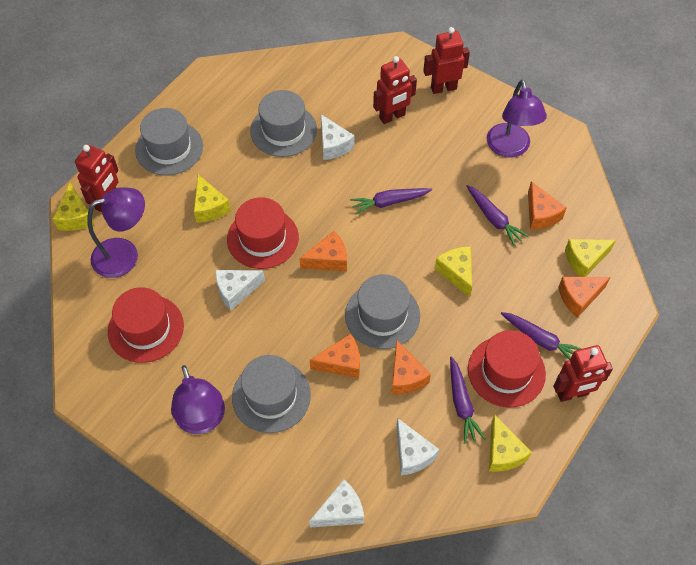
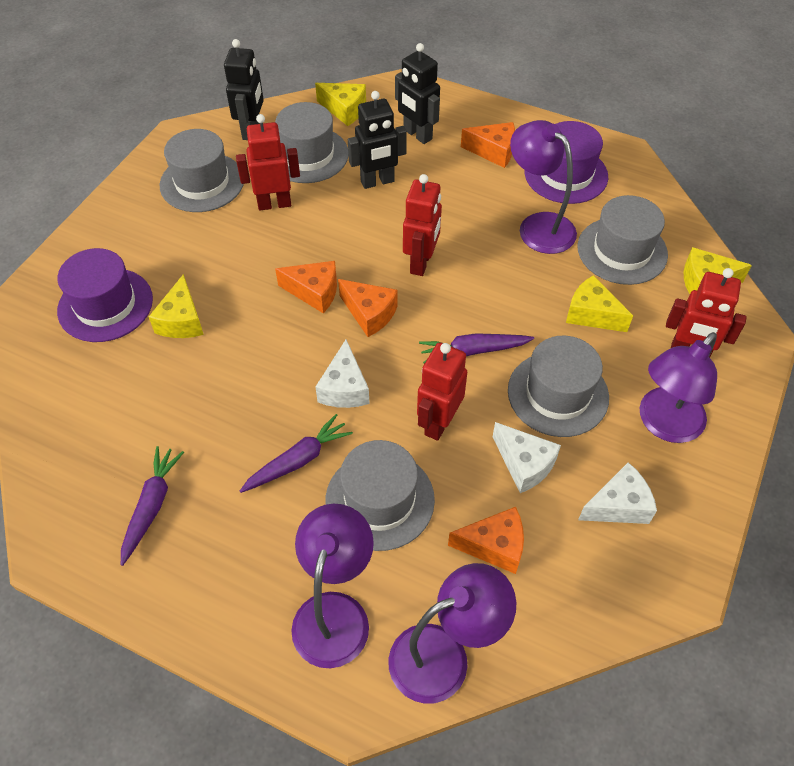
black robot: none = 0 -> [224,39,264,140] [348,91,407,189] [395,43,440,144] = 3
grey hat: [135,108,203,176] [232,355,311,433] [250,90,317,157] [345,274,420,349] = 4 -> [160,129,244,212] [275,102,348,183] [325,440,435,551] [508,336,609,437] [577,195,668,285] = 5
orange cheese: [300,231,347,271] [310,334,360,378] [391,340,431,394] [528,181,566,230] [559,277,610,318] = 5 -> [275,261,337,313] [338,279,397,337] [448,507,524,574] [461,122,515,168] = 4
purple carrot: [350,188,432,215] [450,356,485,444] [466,185,529,246] [501,312,582,360] = 4 -> [121,446,184,566] [240,414,353,493] [419,333,534,364] = 3
purple hat: none = 0 -> [57,248,153,342] [525,121,608,204] = 2
purple lamp: [87,187,145,278] [171,365,225,434] [487,80,547,157] = 3 -> [291,504,374,668] [388,563,516,704] [510,120,577,254] [639,332,717,443] = 4
red hat: [108,287,184,363] [227,197,299,269] [468,330,546,408] = 3 -> none = 0
white cheese: [216,270,265,311] [309,479,364,528] [321,114,354,160] [396,418,439,475] = 4 -> [315,340,369,408] [493,422,561,493] [578,462,657,524] = 3
yellow cheese: [53,183,95,231] [194,175,231,223] [435,247,472,298] [489,414,532,472] [565,239,616,277] = 5 -> [149,274,204,338] [315,83,366,126] [566,275,633,332] [684,247,752,294] = 4

